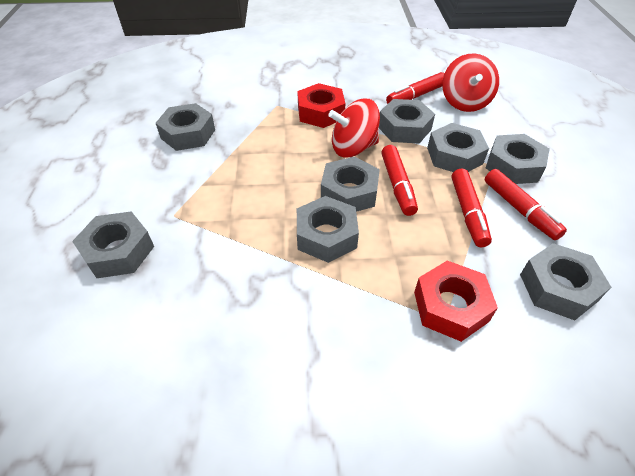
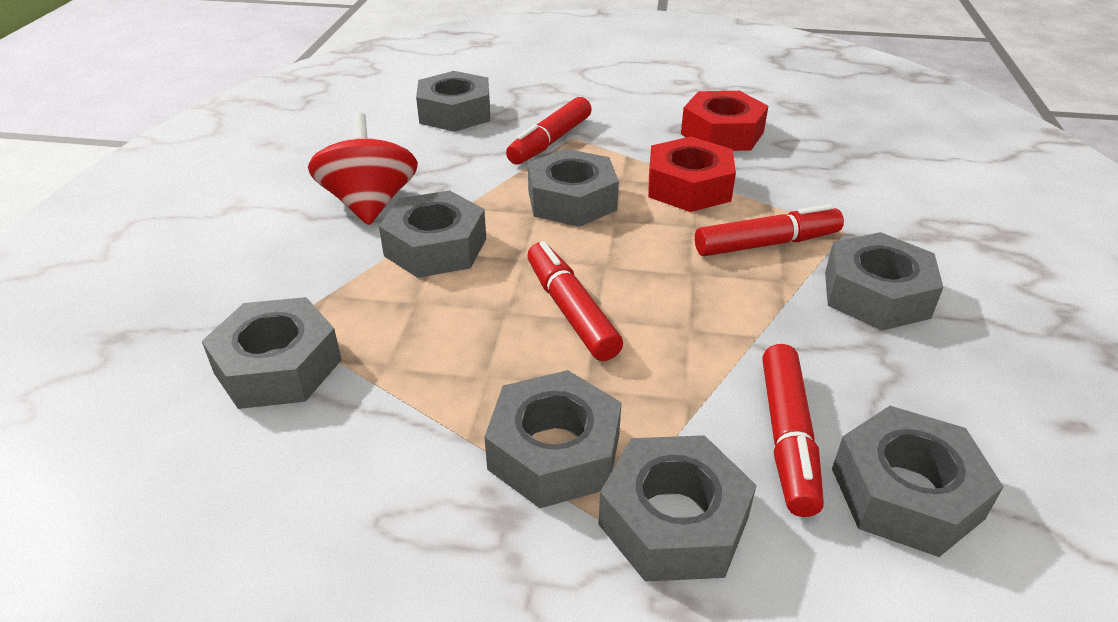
red spinning top: [328,99,380,158] [442,53,499,112] = 2 -> [308,113,418,225] = 1

